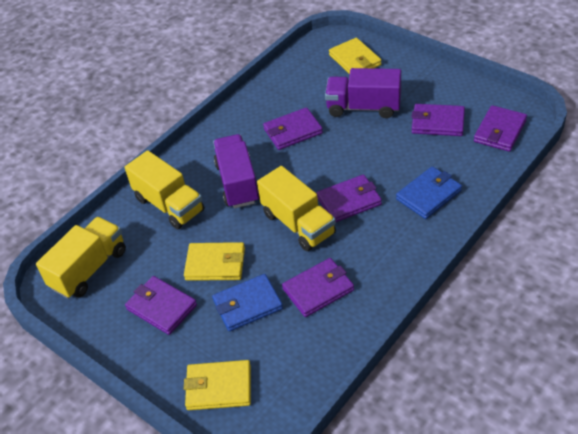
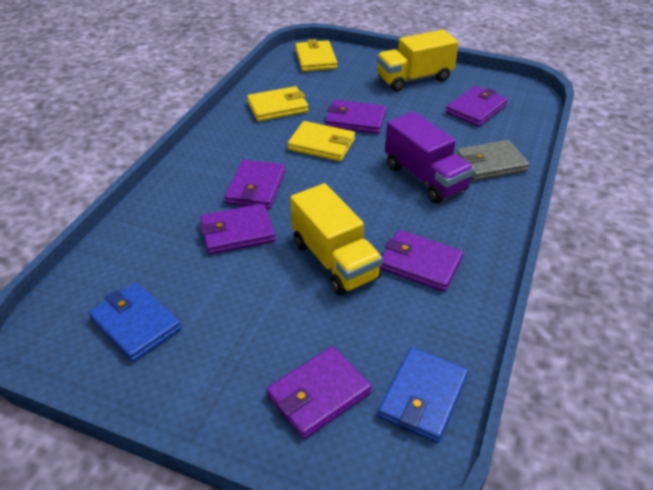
grey wallet: none = 0 -> [456,140,530,181] = 1
purple truck: [213,134,260,208] [325,68,401,118] = 2 -> [385,112,474,203] = 1
yellow truck: [36,217,126,299] [125,150,205,229] [257,166,336,251] = 3 -> [290,183,383,295] [377,30,459,92] = 2

